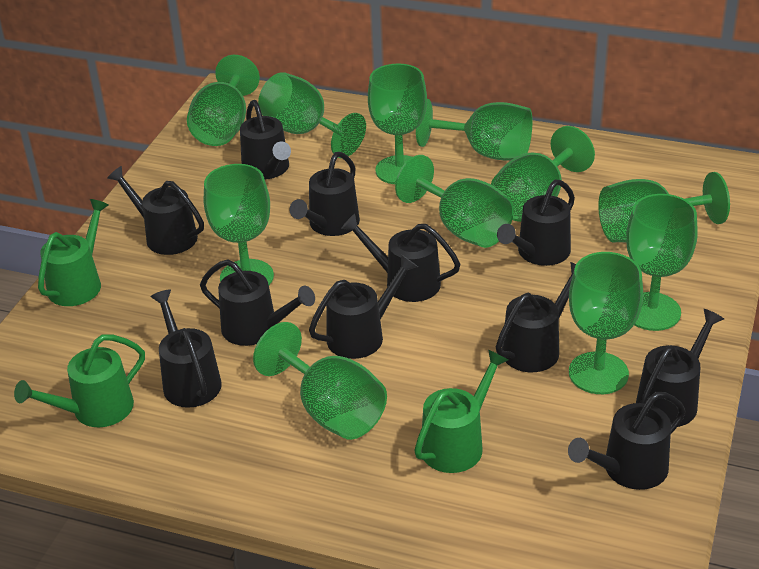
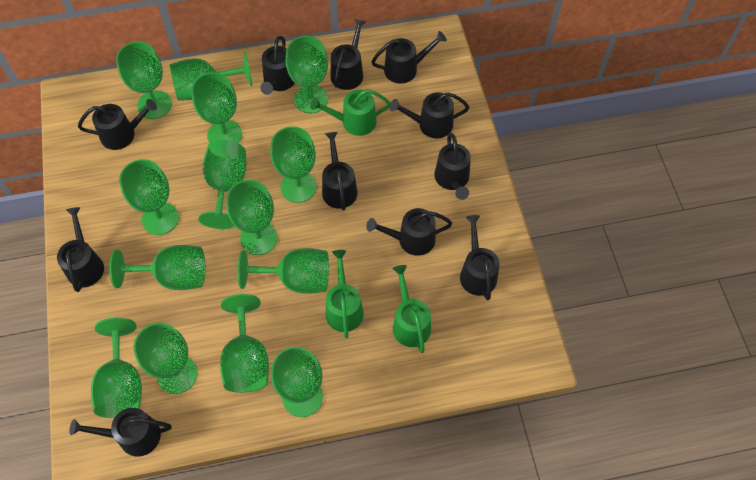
green goblet: [187,55,260,146] [204,164,274,285] [253,322,387,440] [258,72,366,158] [368,64,427,184] [395,155,514,248] [416,99,532,160] [491,126,595,222] [569,252,643,394] [598,172,730,242] [626,194,698,331] = 11 -> [91,318,142,418] [109,245,205,290] [116,42,172,119] [119,159,179,235] [134,323,198,394] [170,52,252,101] [191,72,242,143] [199,140,246,229] [220,294,269,393] [226,180,277,255] [238,248,329,294] [270,126,317,203] [271,347,323,417] [286,36,328,113] = 14

